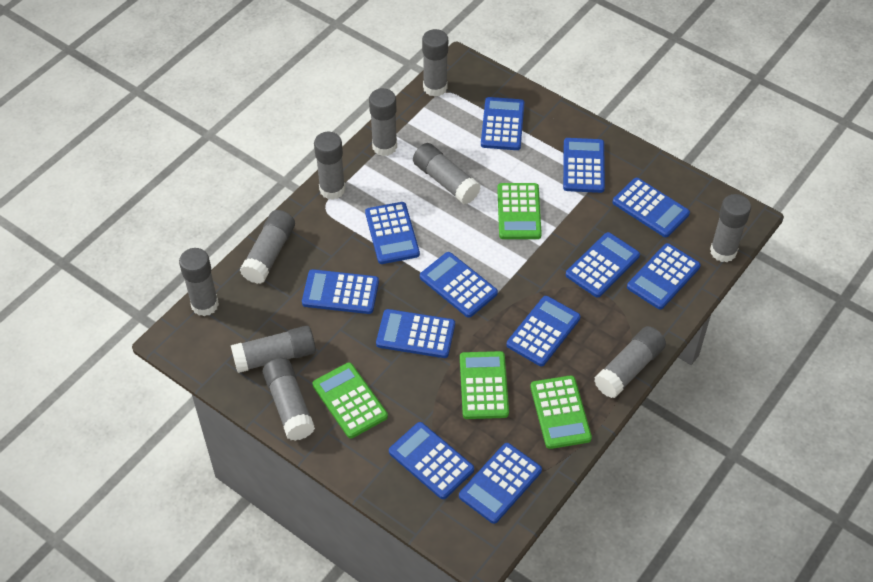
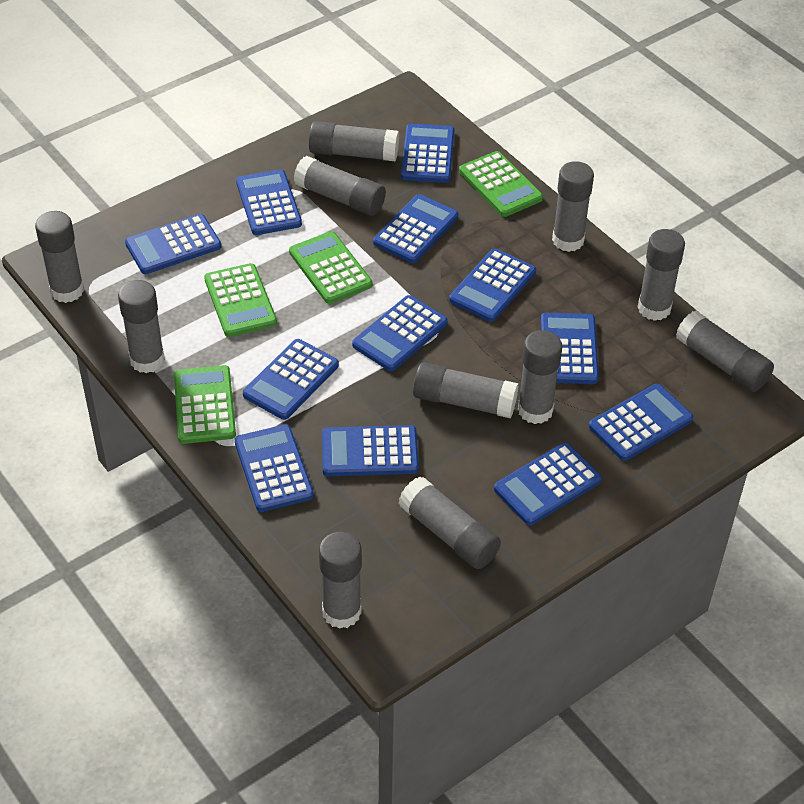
grey glue stick: [179,248,219,316] [231,325,316,373] [240,210,295,284] [263,358,315,441] [314,132,345,200] [369,88,397,156] [413,143,481,205] [422,29,448,97] [594,326,666,398] [710,194,751,262] = 10 -> [35,211,84,303] [118,280,165,373] [294,156,386,216] [309,121,399,162] [319,532,362,629] [398,477,501,569] [413,362,519,418] [518,330,562,424] [552,161,594,252] [637,229,685,321] [676,311,774,392] = 11

